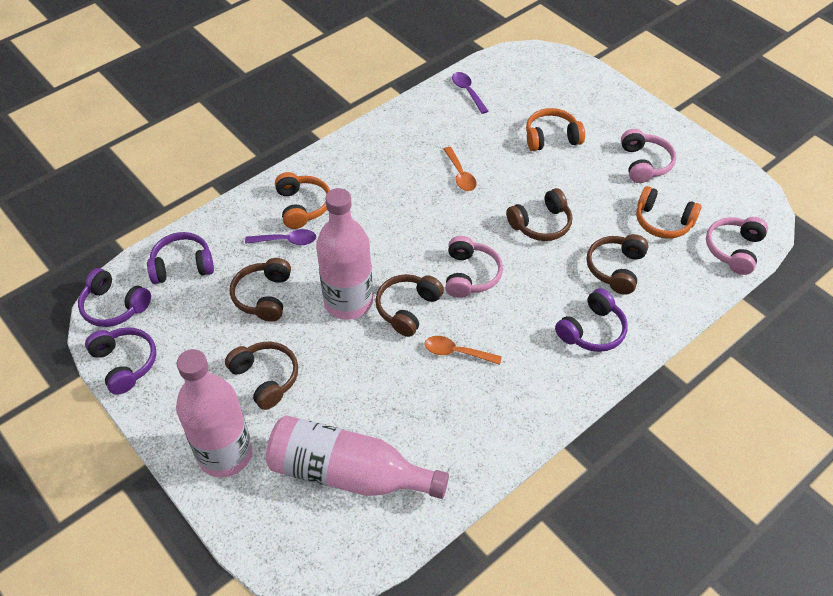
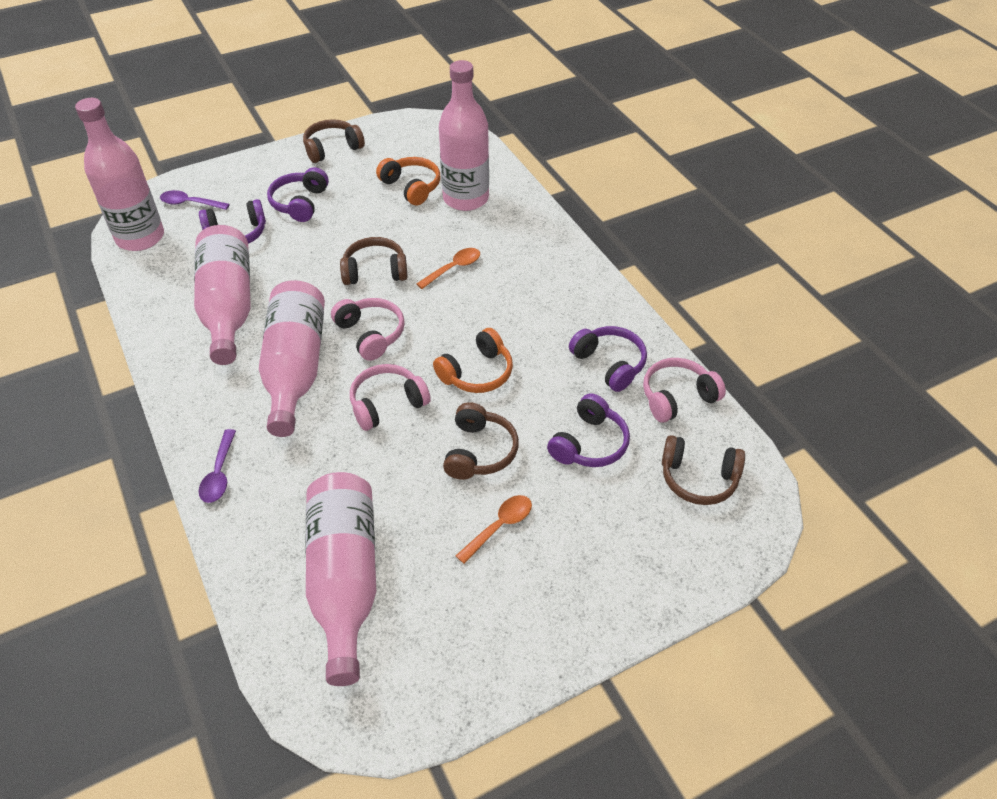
brown headphones: [225,342,298,410] [230,258,291,321] [375,274,444,337] [506,188,572,241] [587,234,649,295] = 5 -> [303,119,365,163] [340,237,408,285] [443,402,519,480] [662,435,745,505] = 4
orange headphones: [275,172,330,229] [526,108,585,151] [636,186,701,239] = 3 -> [376,157,440,206] [433,328,513,393] = 2
pink bottle: [176,349,252,477] [266,415,449,499] [316,188,373,320] = 3 -> [75,98,164,251] [194,225,251,365] [259,280,325,437] [305,472,376,686] [439,60,489,211] = 5

